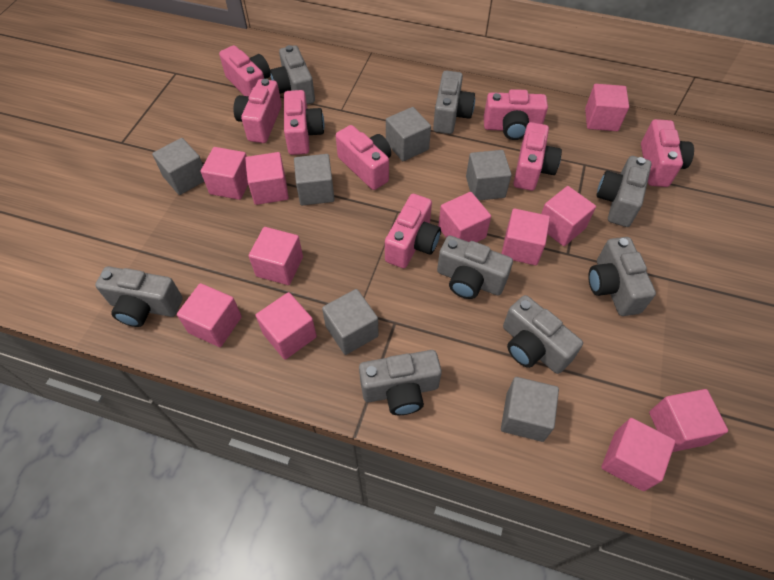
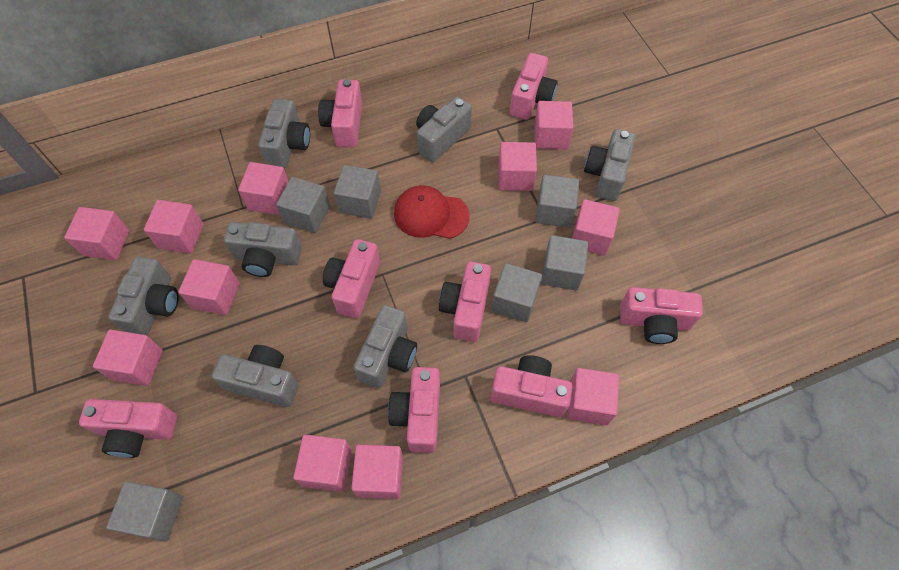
grey camera: [95,266,183,327] [270,45,315,104] [359,350,442,415] [433,71,475,134] [437,236,513,299] [503,295,583,374] [588,237,656,316] [596,156,652,227] = 8 -> [108,257,179,335] [212,345,299,407] [224,222,302,277] [258,99,310,168] [354,305,417,388] [416,97,472,162] [584,129,635,201] = 7
red cap: none = 0 -> [394,185,470,239] = 1

